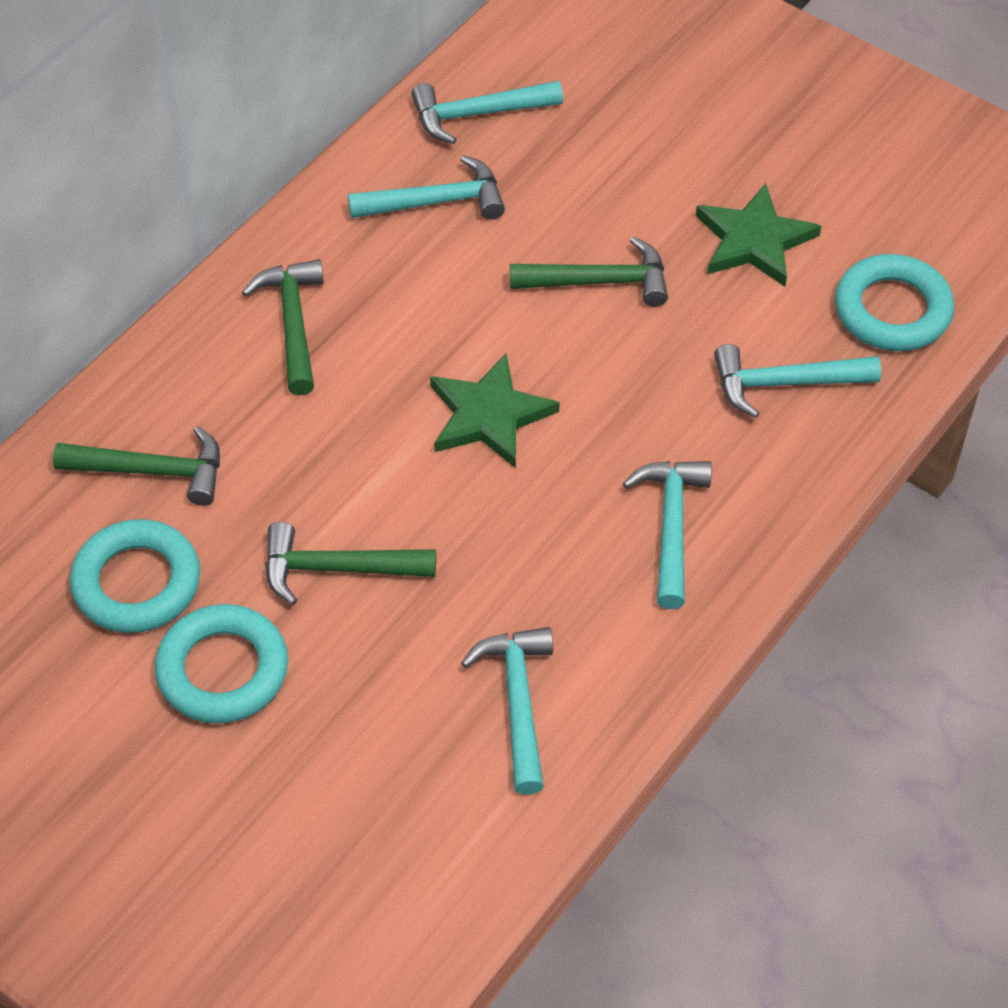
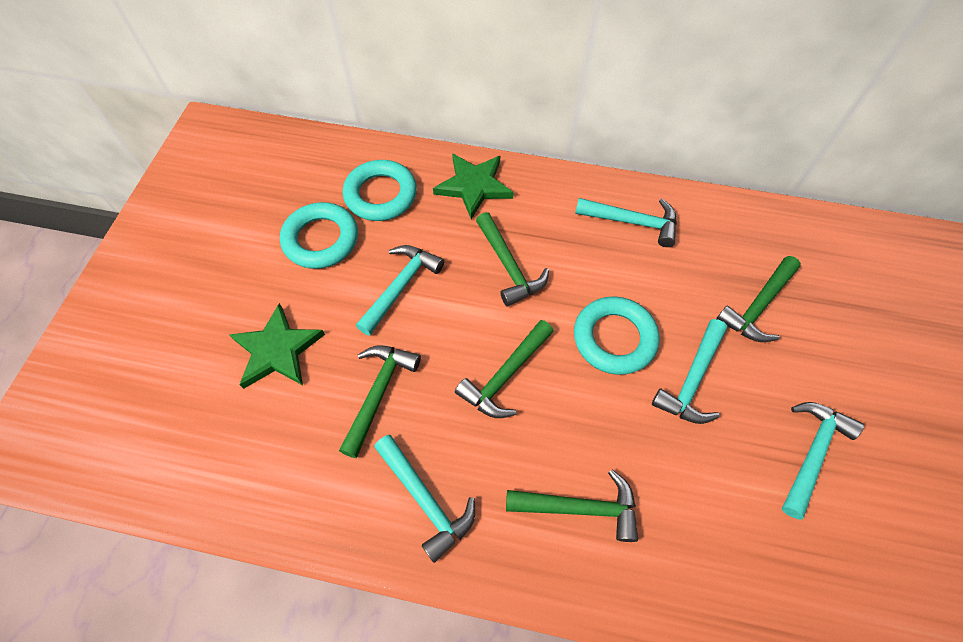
green hammer: [53,426,220,506] [242,259,324,395] [265,522,436,605] [510,236,668,307] = 4 -> [339,345,421,458] [455,320,554,418] [476,212,549,307] [506,470,638,542] [716,256,801,342] = 5

